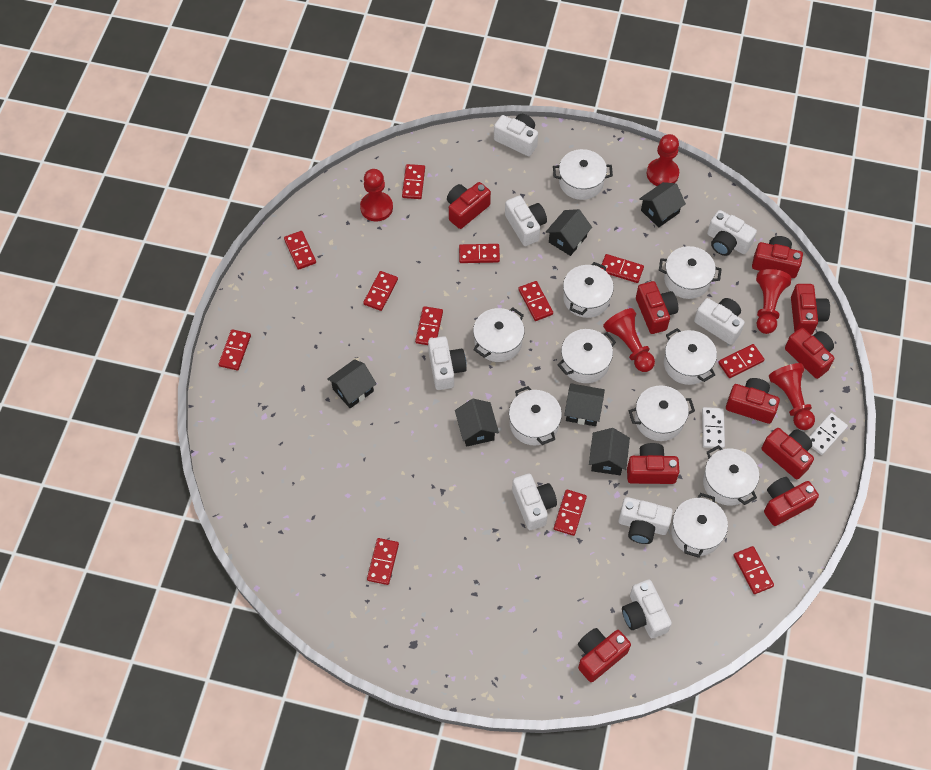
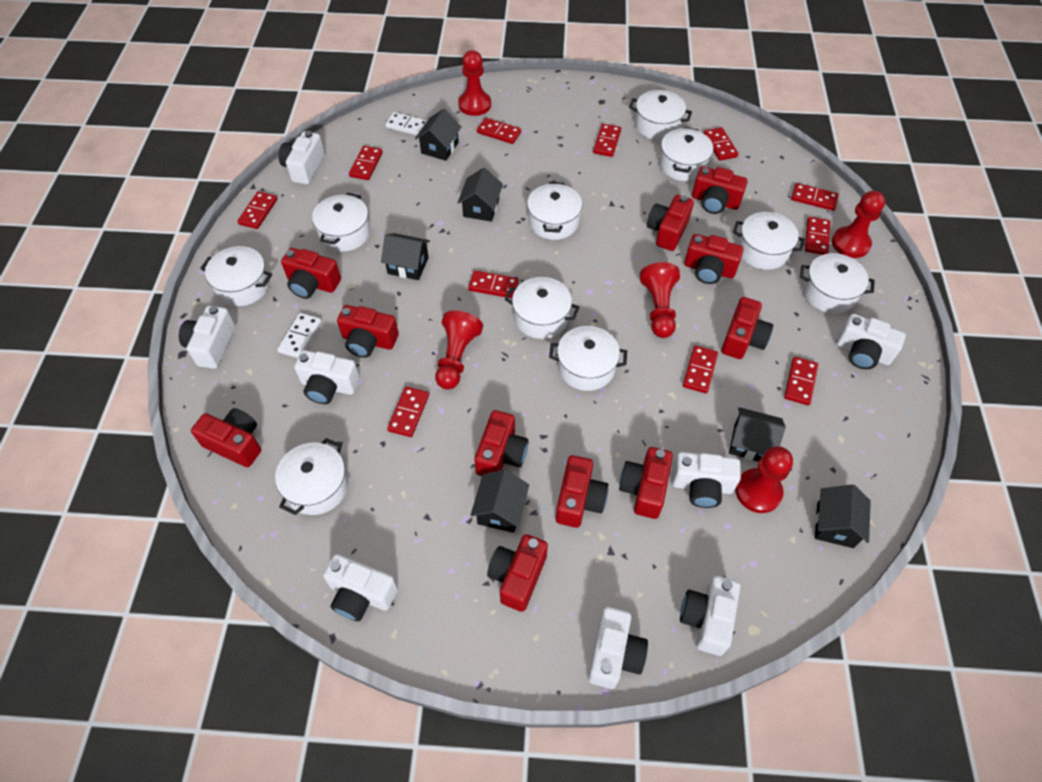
red camera: [447,182,491,229] [578,628,631,682] [627,443,679,484] [636,281,678,334] [726,378,780,424] [752,236,803,278] [762,428,814,479] [764,477,819,526] [785,327,834,379] [791,284,830,335] = 10 -> [191,408,261,467] [281,248,341,299] [337,305,399,358] [474,410,529,476] [487,534,548,612] [556,455,608,528] [619,447,673,519] [647,195,694,251] [684,234,743,284] [692,166,748,214] [721,297,773,359] = 11
red domino: [218,329,251,370] [284,231,316,270] [363,271,398,311] [367,538,399,585] [402,164,425,199] [415,306,443,345] [459,244,500,263] [518,281,553,321] [554,490,587,536] [600,254,644,283] [718,344,765,378] [733,546,774,594] = 12 -> [237,192,277,229] [349,146,383,180] [387,386,429,437] [468,271,519,298] [477,118,521,144] [593,124,621,157] [683,345,718,393] [703,127,739,161] [784,357,818,405] [791,183,839,211] [805,217,830,255] = 11

